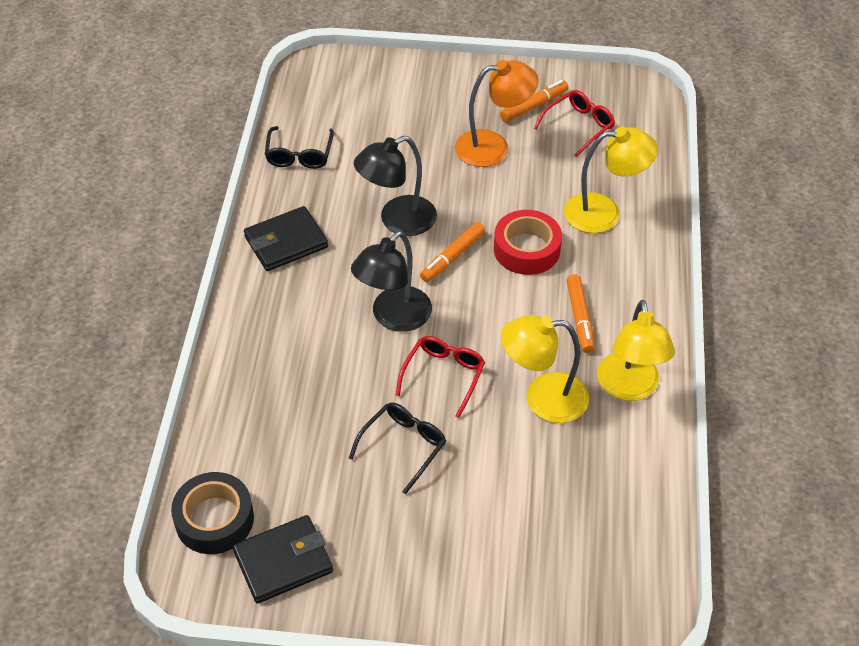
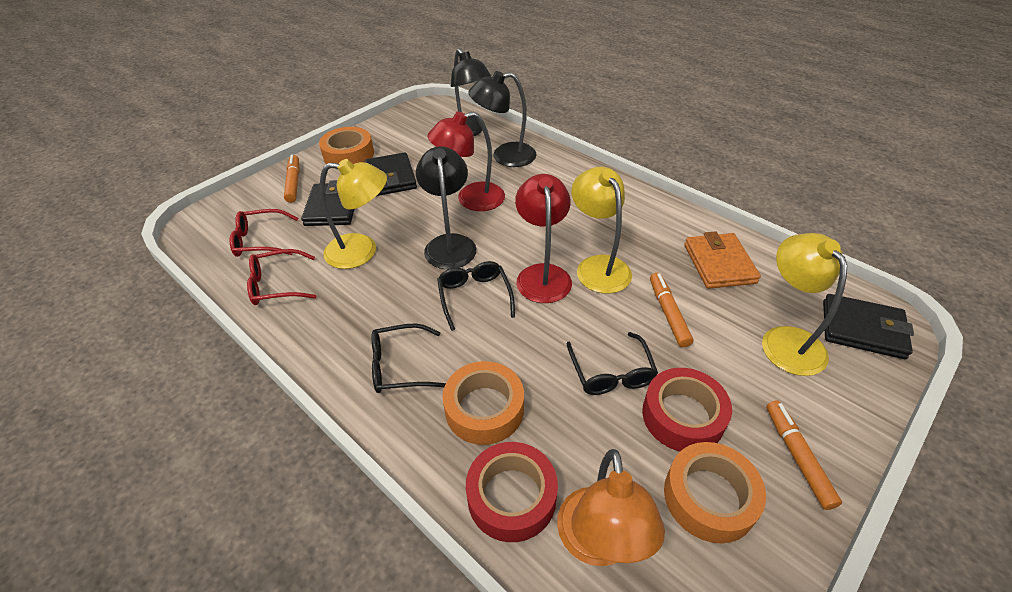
black glasses: [265,126,334,169] [349,403,446,494] = 2 -> [372,324,446,393] [437,261,515,331] [566,332,658,395] = 3
black lamp: [351,231,432,332] [354,136,437,236] = 2 -> [416,146,476,269] [451,48,491,136] [468,71,536,167] = 3
black tape: [171,472,254,554] = 1 -> none = 0
black wallet: [233,515,333,603] [244,206,328,271] = 2 -> [301,180,354,226] [365,152,417,196] [823,294,914,359] = 3
orange tape: none = 0 -> [319,127,374,164] [443,361,524,445] [664,442,766,543] = 3
orange wallet: none = 0 -> [685,231,761,289] = 1
red lamp: none = 0 -> [427,112,505,211] [515,174,572,303] = 2
red tape: [494,210,562,275] = 1 -> [466,442,558,542] [642,368,732,452] = 2

